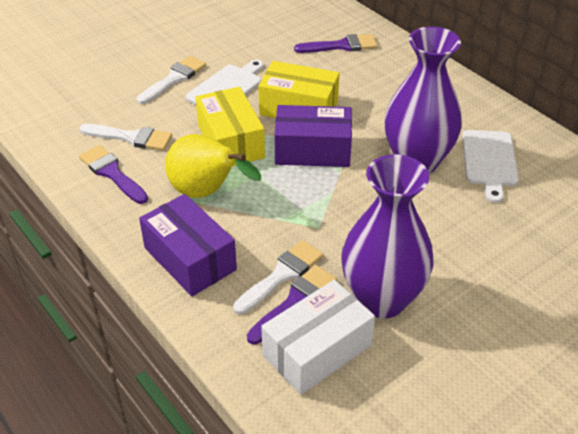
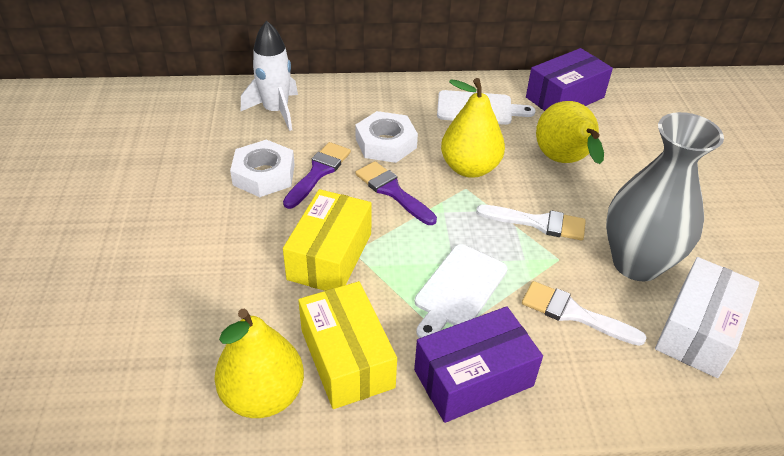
grey vase: none = 0 -> [606,112,724,281] = 1
purple brush: [79,145,148,204] [247,265,337,344] [294,34,378,53] = 3 -> [283,142,351,209] [355,161,437,225] = 2
purple vase: [341,154,434,318] [384,27,462,174] = 2 -> none = 0
white brush: [80,124,172,151] [137,56,206,104] [233,240,323,314] = 3 -> [476,205,586,241] [522,281,647,346] = 2
white nut: none = 0 -> [230,139,295,197] [355,111,418,163] = 2
white rocket: none = 0 -> [241,21,298,131] = 1
yellow pear: [165,134,261,198] = 1 -> [215,309,304,418] [441,78,505,178] [536,101,604,164] = 3

